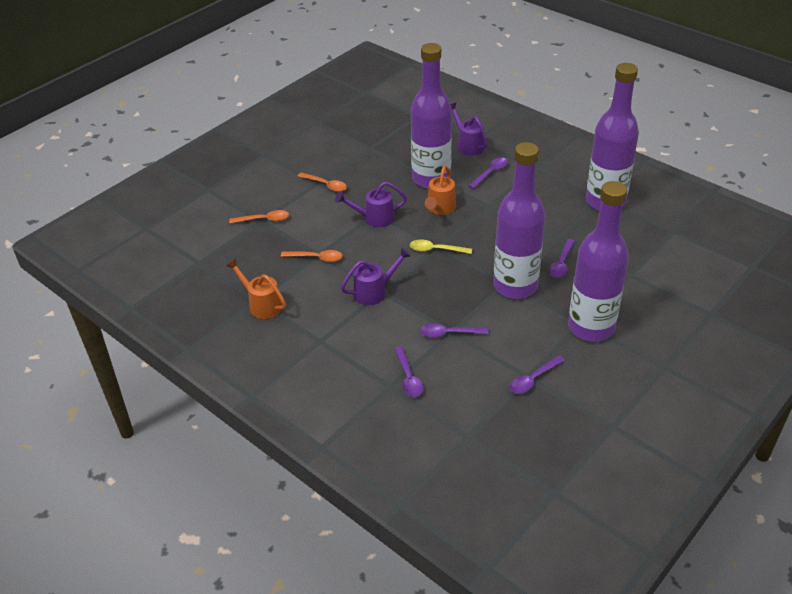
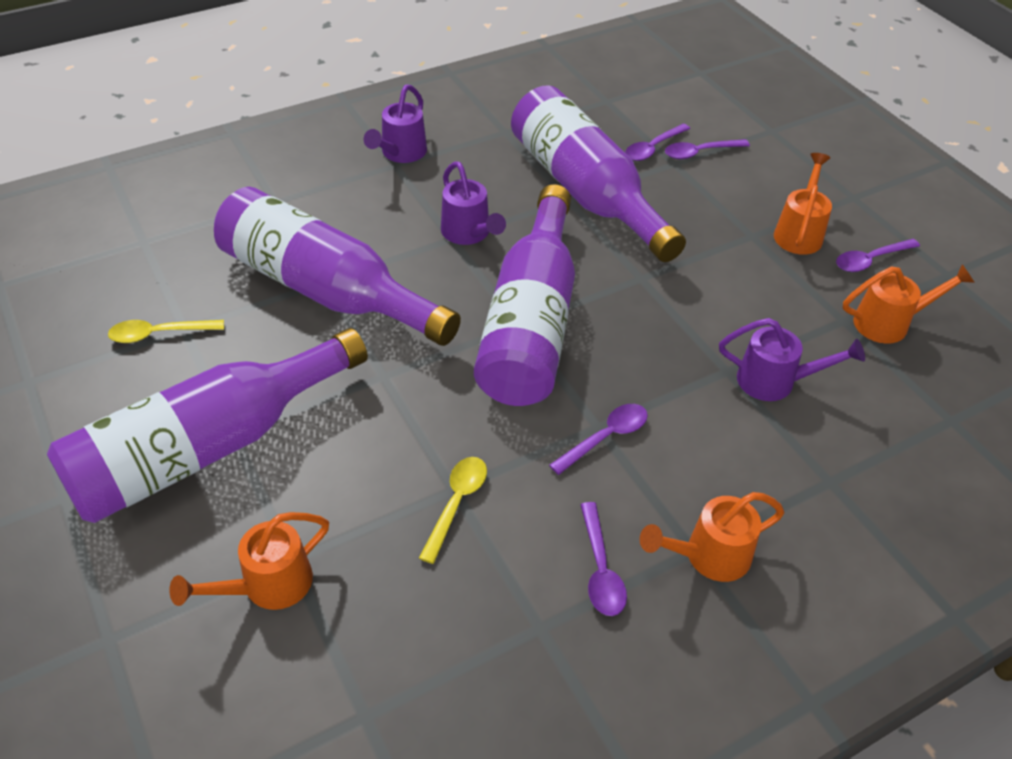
orange spoon: [229,210,289,224] [281,250,342,262] [297,173,347,192] = 3 -> none = 0
orange watering can: [226,259,286,319] [425,166,456,215] = 2 -> [169,512,329,610] [640,492,784,582] [774,153,832,255] [843,264,975,344] = 4
yellow spoon: [410,239,472,254] = 1 -> [108,320,224,343] [419,457,487,564] = 2

